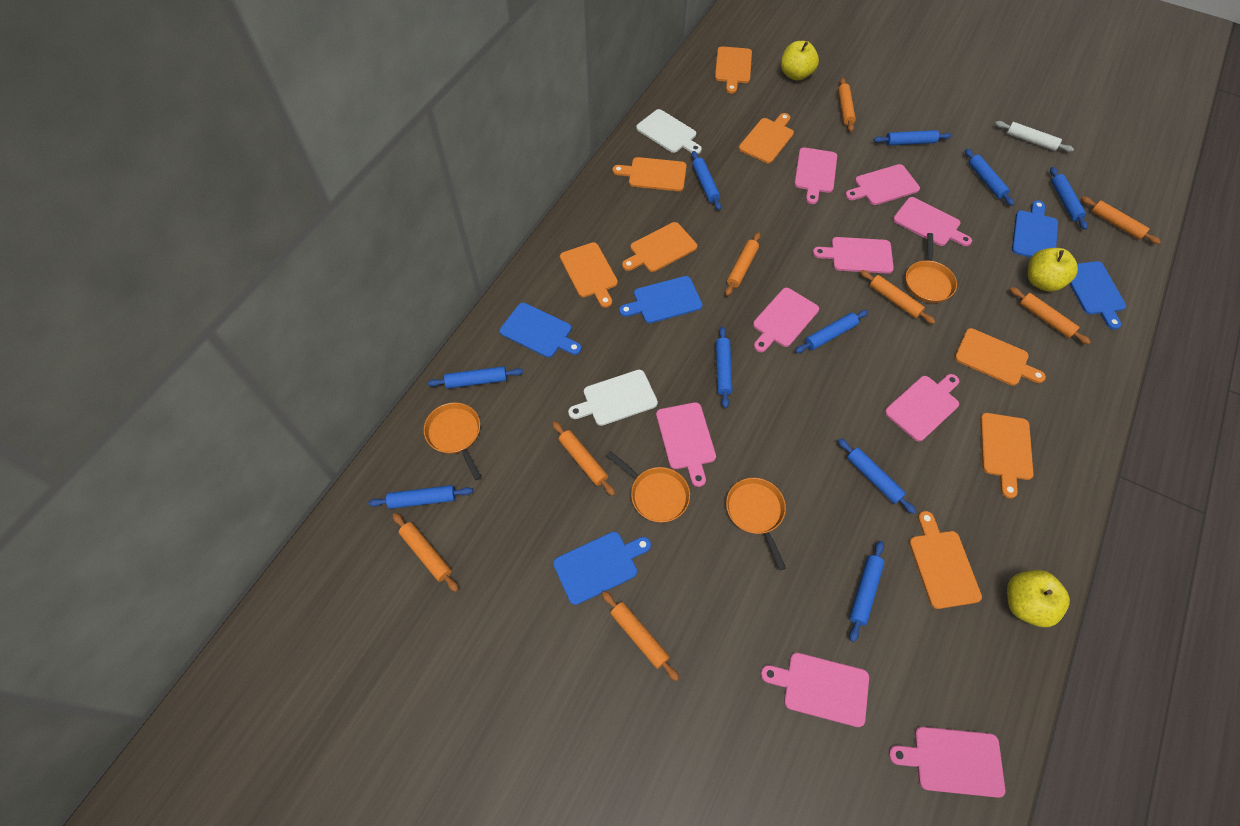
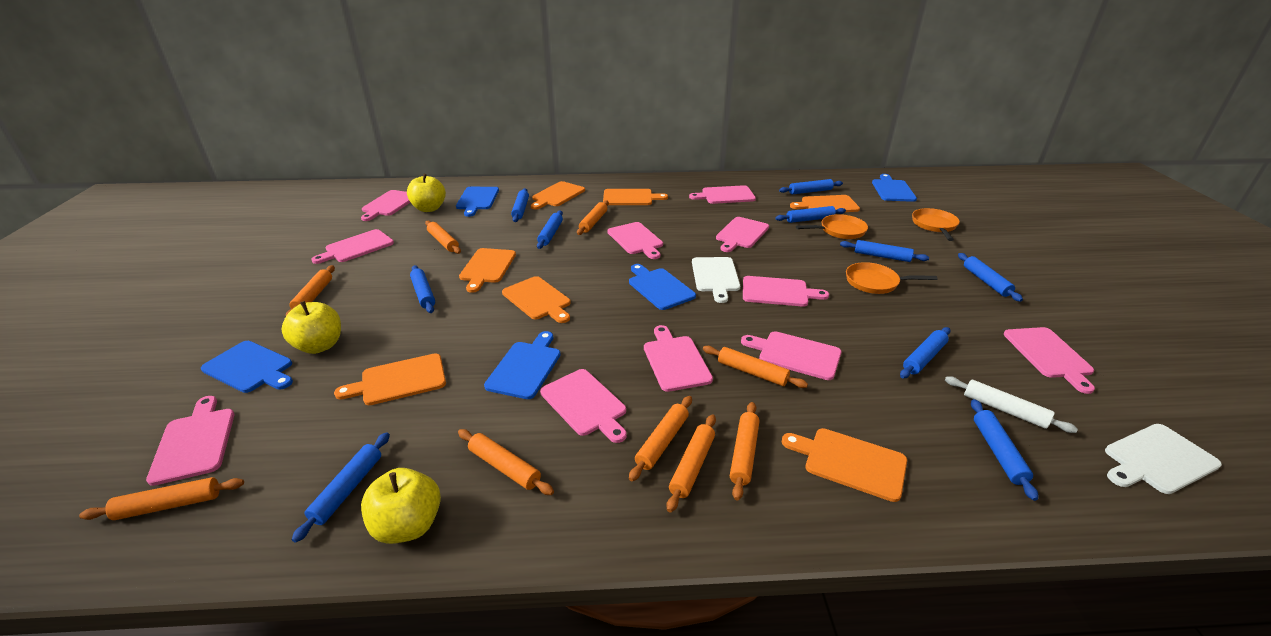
orange cutting board: [560,242,618,308] [613,157,687,191] [622,222,697,272] [715,46,752,94] [739,113,794,163] [909,511,982,609] [955,328,1046,386] [980,413,1033,498] = 8 -> [334,353,446,405] [459,248,516,293] [502,276,571,323] [531,181,585,209] [603,189,668,205] [782,428,907,502] [790,195,860,212] = 7
orange pan: [424,402,481,480] [606,451,690,523] [726,478,786,570] [906,233,957,303] = 4 -> [796,214,868,239] [846,262,937,294] [912,208,960,241] = 3
orange rolling pin: [393,513,459,592] [552,421,615,496] [602,591,679,681] [725,232,760,296] [838,78,856,132] [860,270,935,324] [1009,287,1091,344] [1081,196,1161,244] = 8 -> [79,477,244,520] [286,265,335,315] [425,221,461,254] [458,429,554,495] [577,200,609,235] [629,396,692,481] [666,414,716,513] [703,346,808,388] [730,402,759,501] = 9
pink cutting board: [656,402,716,487] [753,288,819,352] [761,653,869,727] [794,147,837,204] [813,237,894,274] [845,164,920,205] [885,374,959,441] [889,727,1005,798] [893,197,972,246] = 9 -> [146,396,234,486] [311,229,394,264] [361,190,411,221] [540,369,627,443] [607,222,663,259] [644,325,713,392] [689,185,756,204] [716,217,769,252] [741,331,841,380] [743,276,829,307] [1004,327,1095,394] = 11

